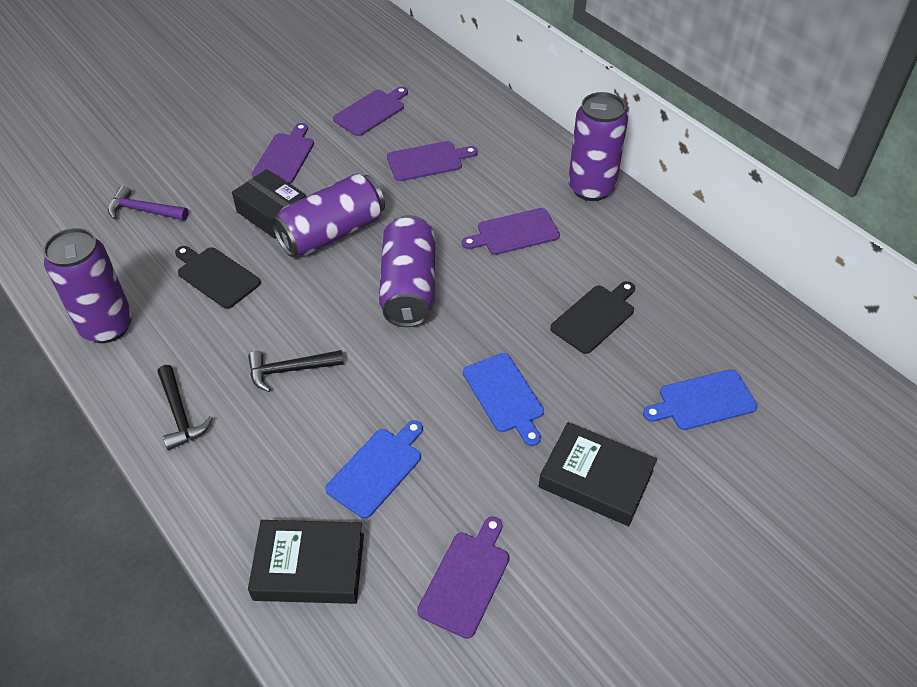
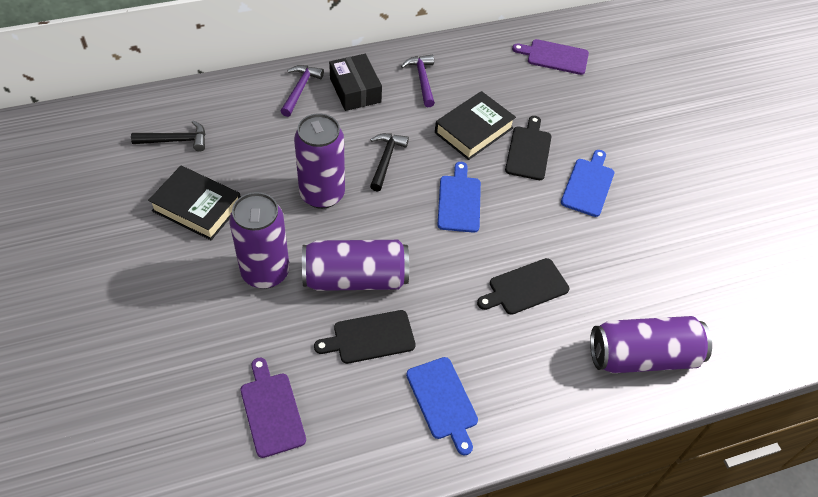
black cutting board: [175,246,261,309] [550,281,635,354] = 2 -> [314,310,416,364] [477,258,569,315] [505,116,552,180] = 3
purple cutting board: [252,123,314,184] [333,87,408,136] [387,141,478,181] [417,517,509,639] [462,208,560,255] = 5 -> [241,357,306,458] [512,39,589,75] = 2
purple hammer: [108,185,188,220] = 1 -> [281,65,324,117] [401,55,435,107] = 2

